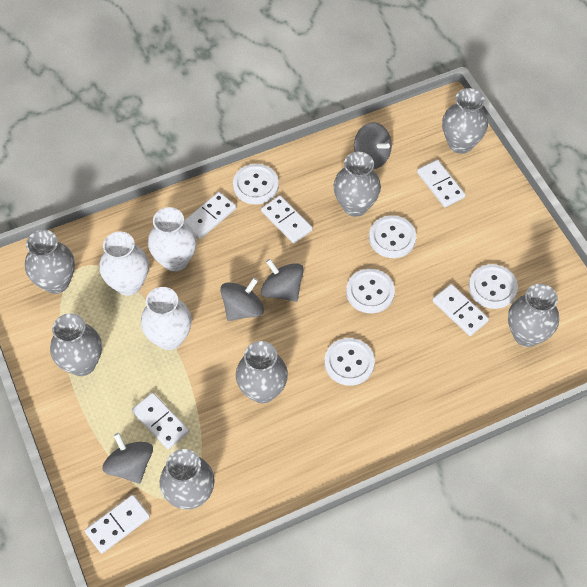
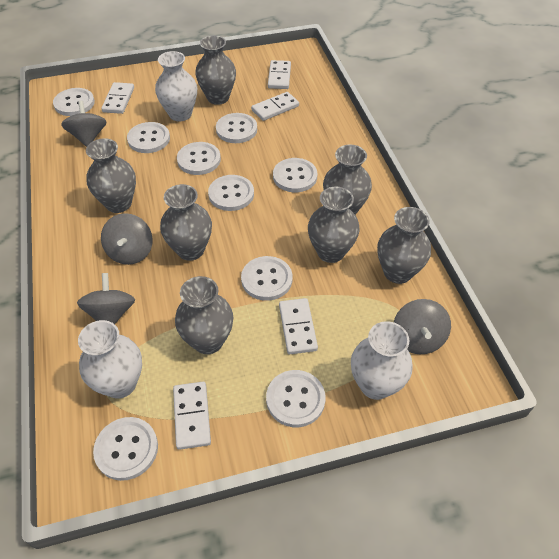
white button: [233,164,279,204] [324,338,375,386] [346,269,395,313] [369,215,416,258] [469,264,518,309] = 5 -> [53,88,95,116] [93,417,158,481] [127,122,170,153] [177,142,221,175] [208,175,254,211] [216,113,257,143] [241,256,292,301] [266,370,326,427] [273,158,317,192] = 9
white domino: [85,495,150,553] [132,393,189,449] [184,192,236,239] [261,195,313,243] [417,160,465,207] [433,284,489,336] = 6 -> [101,82,134,114] [173,382,211,450] [251,92,299,121] [268,60,291,89] [279,298,318,354] = 5

